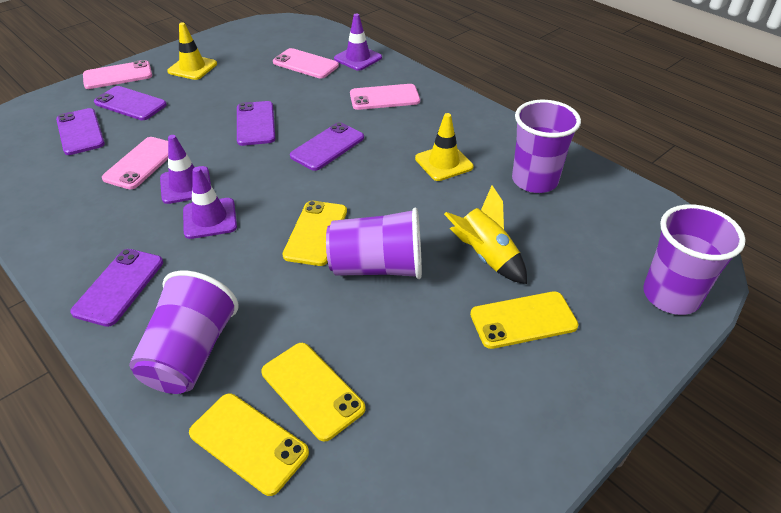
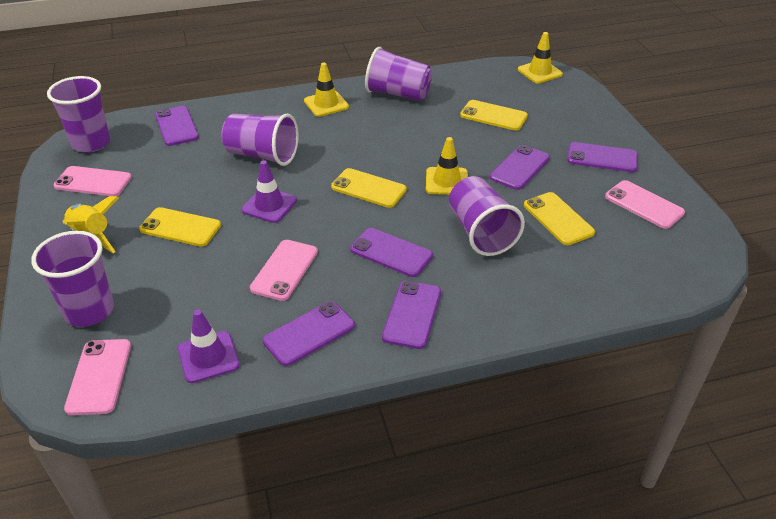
purple cup: [129,270,238,394] [326,208,422,279] [512,100,581,193] [643,204,746,315] = 4 -> [31,231,114,327] [47,76,110,153] [221,114,299,166] [365,47,432,101] [449,176,525,256] = 5
purple phone: [56,108,105,155] [70,249,163,327] [94,86,167,120] [237,101,275,146] [290,122,364,171] = 5 -> [155,106,199,146] [263,301,355,366] [350,228,433,277] [382,281,441,349] [490,145,550,190] [567,142,638,172] = 6
purple traffic cone: [160,135,211,204] [183,167,237,239] [334,13,382,71] = 3 -> [178,310,240,383] [241,160,297,223] = 2
yellow traffic cone: [167,22,217,80] [415,113,474,181] = 2 -> [304,63,349,117] [426,137,468,195] [518,32,563,83] = 3

